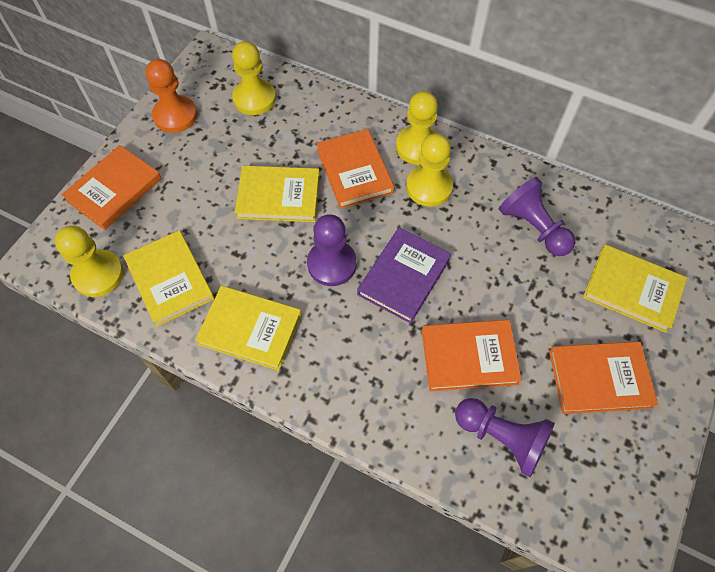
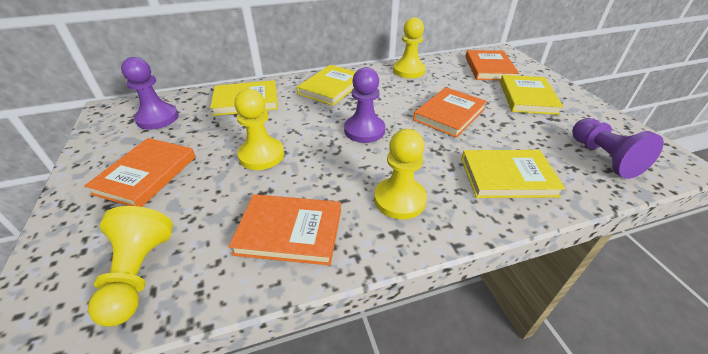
orange pawn: [145,59,197,133] = 1 -> none = 0
purple book: [357,227,451,324] = 1 -> none = 0

